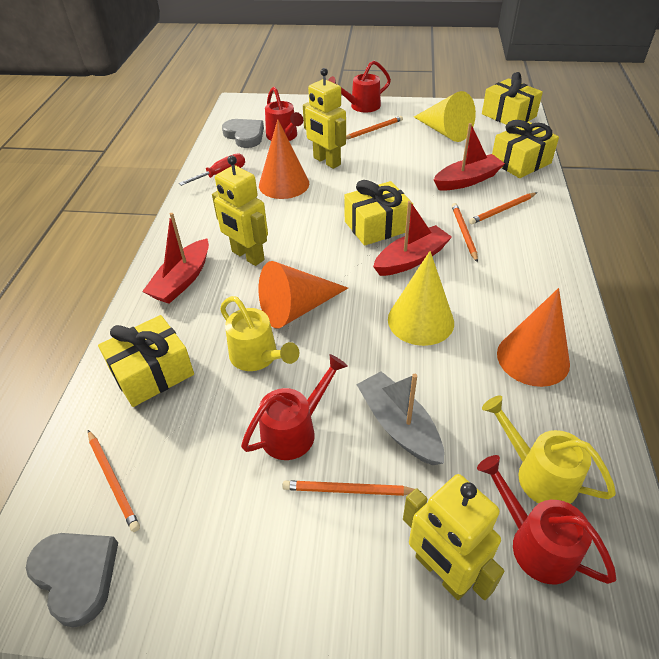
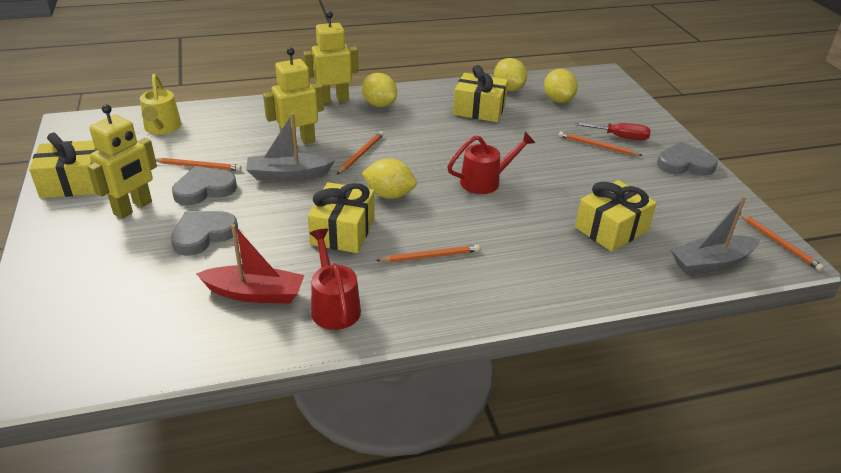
grey boat: [356,371,444,465] = 1 -> [246,113,335,181] [671,196,761,274] = 2
grey heart: [26,533,118,628] [222,119,264,148] = 2 -> [171,211,238,256] [172,166,237,205] [657,142,718,176] = 3
orange cone: [259,119,309,199] [259,261,348,328] [497,288,570,387] = 3 -> none = 0
red boat: [142,213,209,304] [373,201,452,276] [434,123,505,191] = 3 -> [196,224,304,304] = 1
red watering can: [241,354,348,460] [265,87,303,141] [328,60,391,112] [477,455,617,584] = 4 -> [310,229,361,330] [447,132,535,194] = 2
yellow cone: [388,251,454,346] [414,91,476,142] = 2 -> none = 0
yellow lemon: none = 0 -> [361,73,397,107] [362,158,417,199] [494,58,527,91] [544,69,578,103] = 4
yellow watering can: [220,296,299,371] [482,396,616,504] = 2 -> [140,74,181,134] = 1

